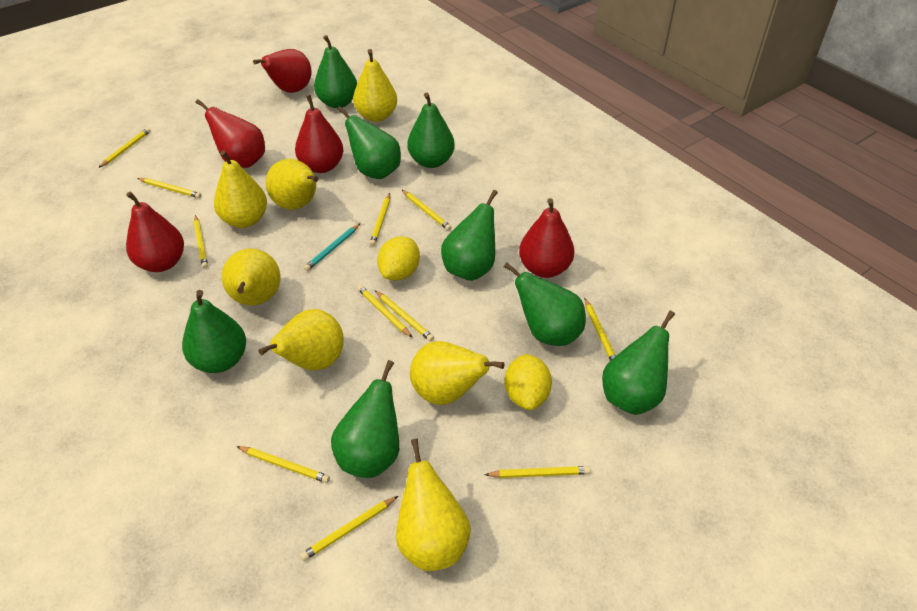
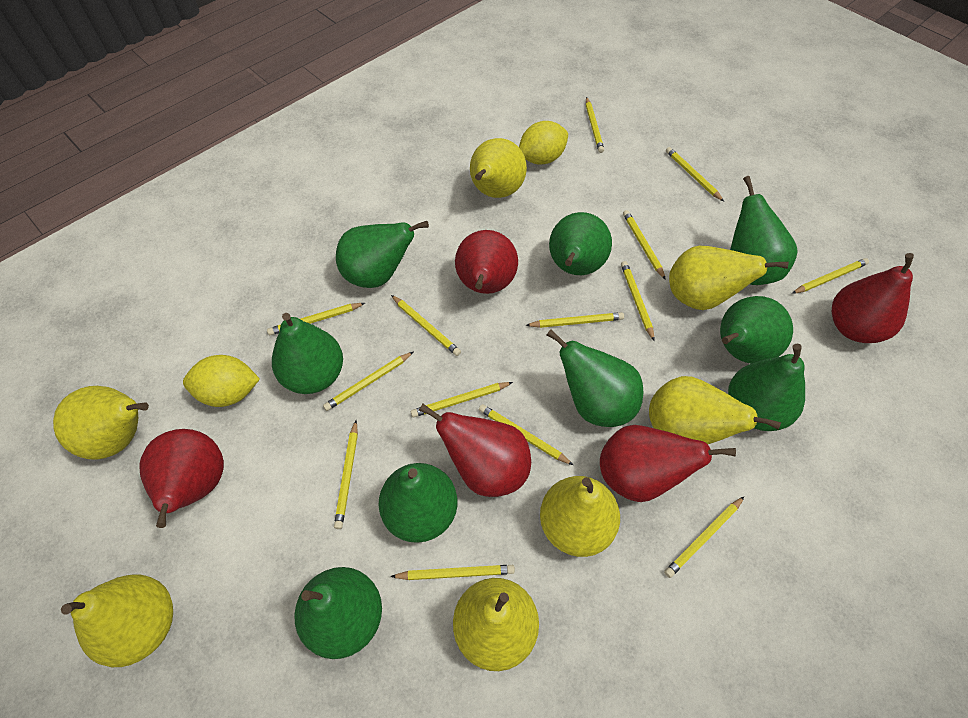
green pear: [182,290,246,373] [314,35,357,108] [331,360,399,478] [337,106,401,179] [407,93,455,168] [441,190,498,281] [504,262,586,346] [602,311,675,415] = 8 -> [272,313,343,394] [294,567,382,659] [336,221,429,288] [379,463,457,543] [547,329,644,427] [549,212,612,275] [720,296,793,363] [728,344,805,431] [730,176,798,285] = 9
turquoise pencil: [304,224,360,271] = 1 -> none = 0
yellow pencil: [99,128,151,168] [137,178,202,198] [194,215,208,269] [236,446,330,483] [300,496,398,561] [357,285,413,338] [370,193,390,246] [375,291,434,342] [402,190,452,231] [484,466,591,478] [585,298,616,361] = 11 -> [267,303,365,335] [323,351,414,411] [334,420,358,529] [390,565,515,580] [391,295,461,356] [411,382,513,418] [479,404,573,465] [525,312,624,328] [586,97,604,153] [621,261,654,341] [623,210,666,280] [664,496,745,578] [666,147,724,202] [791,258,869,294] = 14

